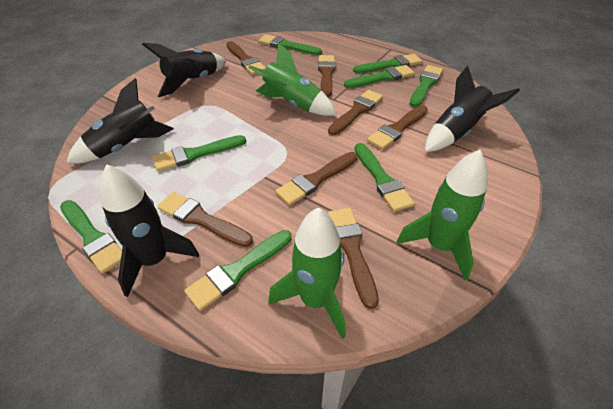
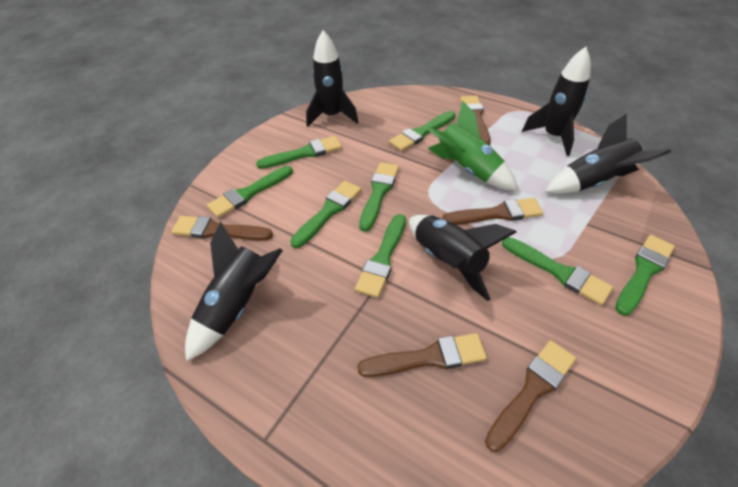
black rocket: [66,78,174,164] [100,164,199,297] [142,43,227,97] [425,65,520,152] = 4 -> [185,221,283,361] [306,30,358,127] [409,215,516,301] [522,47,591,156] [545,114,671,194] = 5
brown brush: [157,192,253,247] [226,41,266,75] [275,152,357,205] [318,55,335,97] [328,90,383,135] [328,208,379,309] [367,105,428,150] = 7 -> [171,216,273,241] [357,333,487,377] [442,198,543,225] [460,96,491,145] [485,340,576,452] = 5
green rocket: [248,43,337,116] [268,207,346,339] [397,150,488,281] = 3 -> [427,101,518,191] = 1

